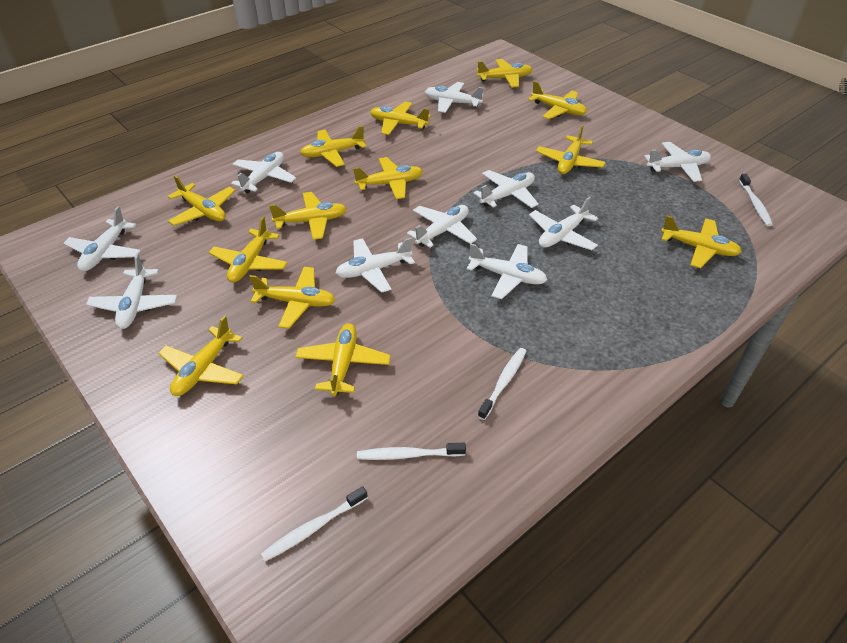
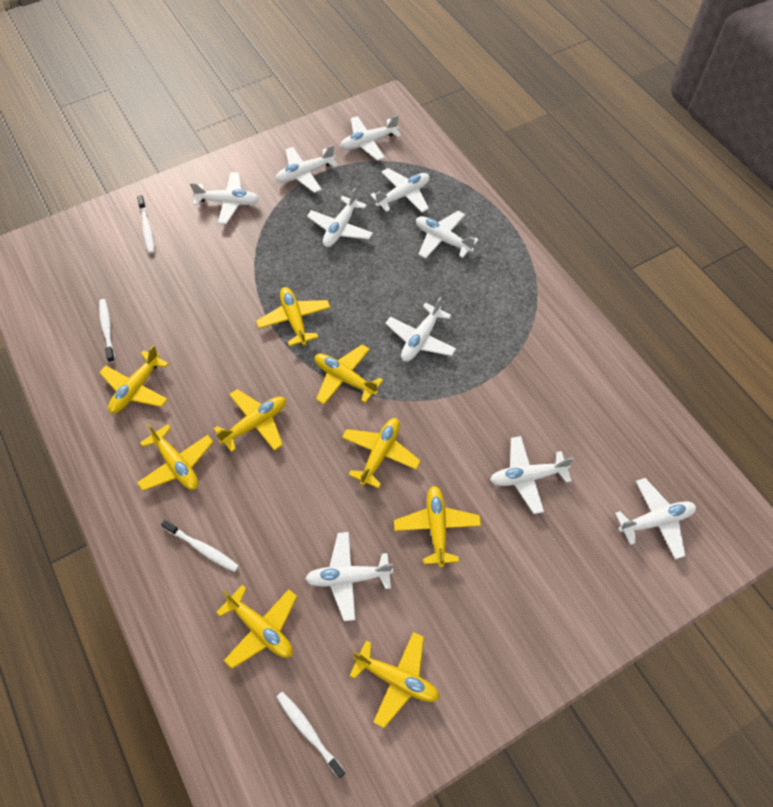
yellow plane: [158,315,244,396] [168,175,235,226] [209,217,288,283] [249,267,335,329] [269,192,347,240] [295,323,391,396] [300,126,366,167] [353,157,423,199] [370,102,431,135] [477,59,533,88] [528,81,587,119] [536,124,606,174] [661,215,742,268] = 13 -> [99,345,169,413] [137,423,213,491] [213,389,286,452] [216,585,297,669] [256,287,331,346] [315,344,383,404] [342,418,421,489] [349,632,439,728] [394,486,481,568] = 9

